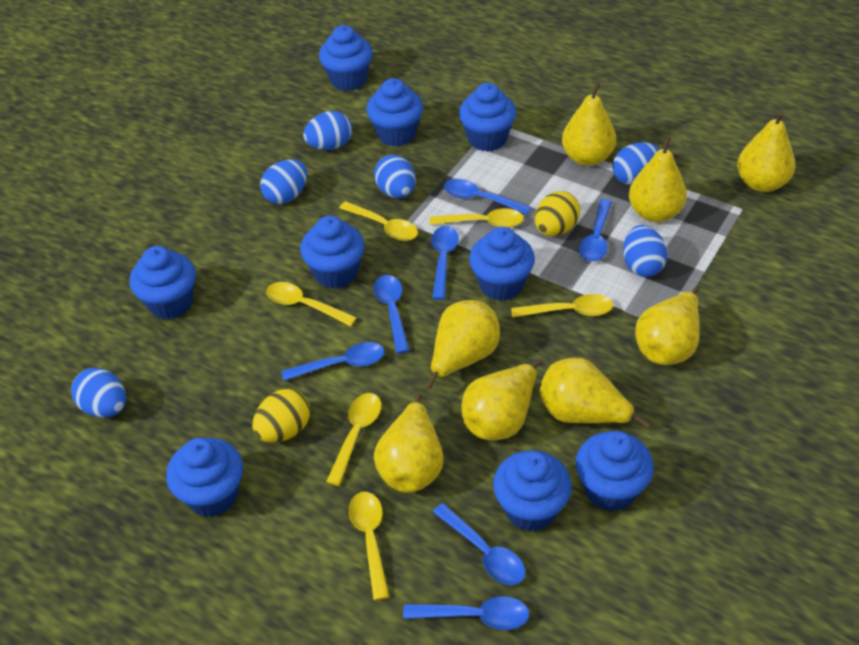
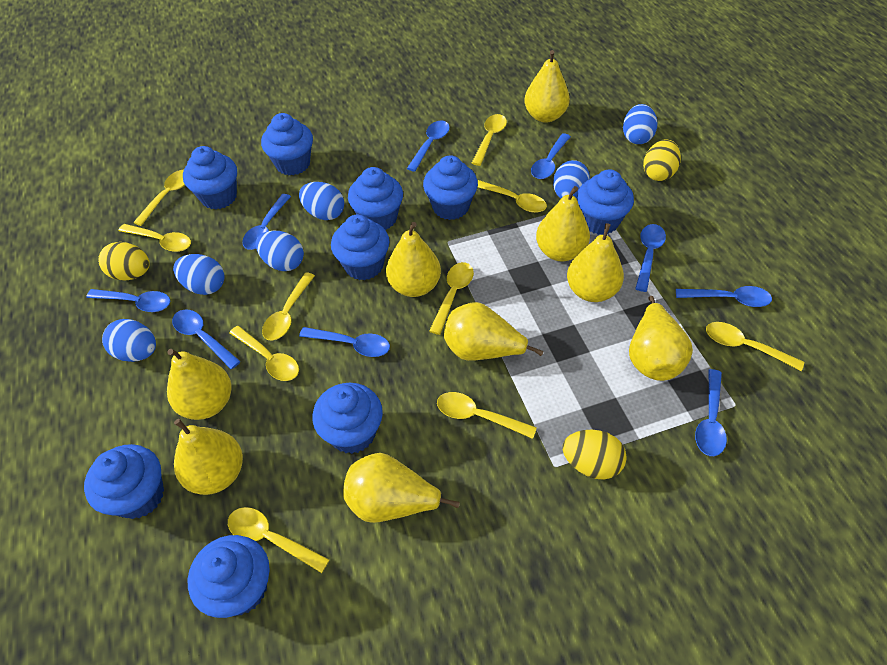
blue spoon: [281,342,384,381] [374,275,409,354] [403,596,529,630] [431,226,459,300] [433,503,526,585] [444,179,531,215] [579,199,612,262] = 7 -> [86,289,170,312] [172,310,241,369] [242,194,291,250] [299,327,390,357] [407,121,450,172] [531,133,571,179] [635,224,666,292] [676,286,772,307] [695,369,727,456] = 9
yellow egg: [252,389,310,443] [535,191,580,236] = 2 -> [98,242,150,281] [562,430,627,480] [643,139,681,181] = 3
yellow pear: [374,393,444,493] [425,300,500,389] [461,359,543,440] [540,358,650,428] [562,83,616,166] [629,136,687,222] [635,287,700,365] [737,111,795,192] = 8 -> [167,349,231,420] [174,419,243,495] [343,453,460,523] [386,222,441,297] [444,302,543,361] [524,50,570,123] [536,186,590,262] [567,223,624,302] [629,296,693,381] = 9
yellow spoon: [266,282,357,326] [326,393,381,486] [339,201,418,241] [349,492,389,601] [430,208,524,228] [511,294,613,318] = 6 -> [118,224,191,252] [133,170,185,226] [228,507,330,573] [229,326,299,381] [262,272,315,341] [429,262,474,335] [437,392,537,439] [472,114,507,166] [478,180,547,213] [706,322,804,371] = 10

